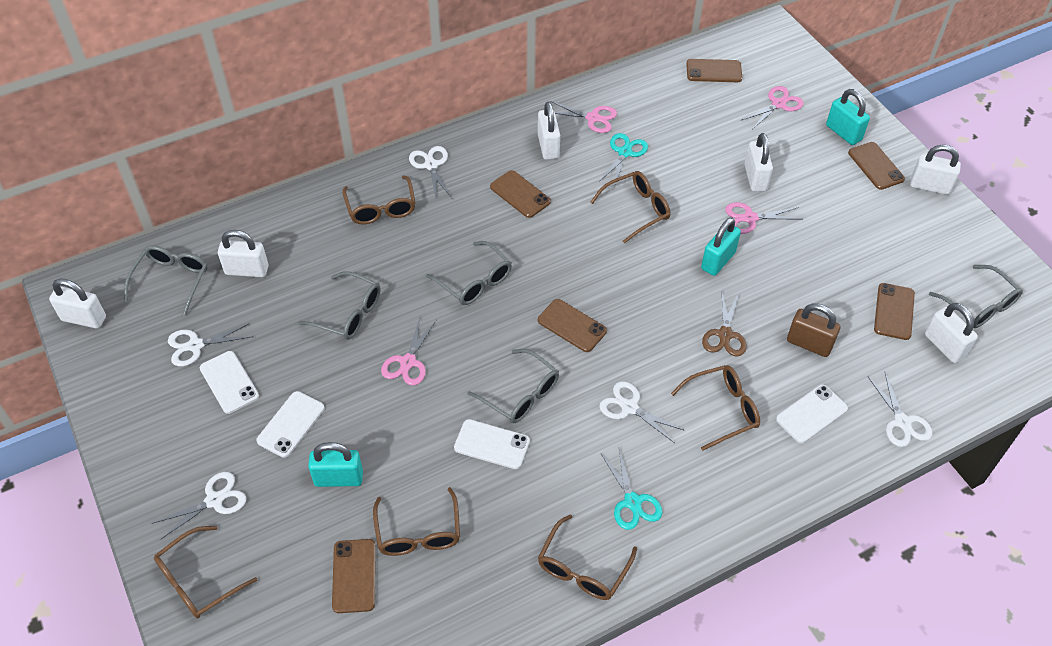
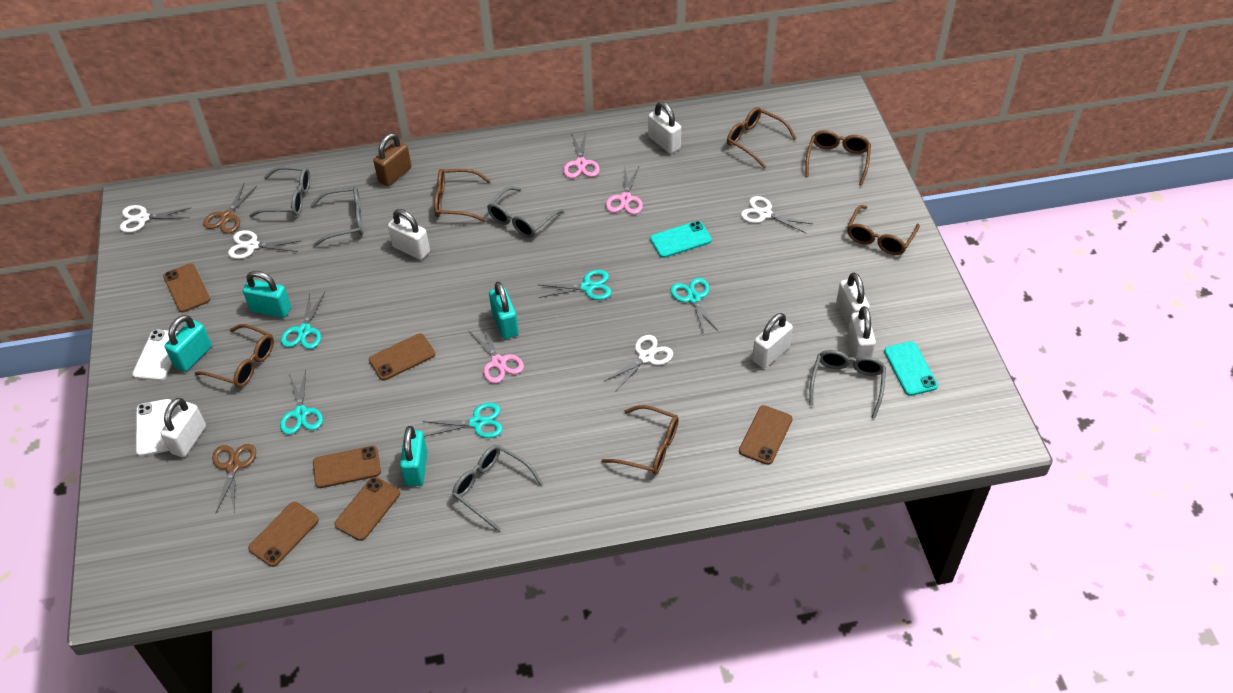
brown scissors: [702,292,747,357] = 1 -> [203,184,257,234] [212,444,256,514] = 2
pink scissors: [381,317,436,386] [550,101,617,133] [725,202,803,234] [742,86,804,129] = 4 -> [468,324,524,383] [563,132,600,178] [605,167,643,214] = 3
turquoise padlock: [308,442,363,487] [701,217,741,276] [826,89,870,145] = 3 -> [165,315,212,372] [243,271,291,318] [400,426,428,486] [489,282,519,339] = 4
turquoise phone: none = 0 -> [650,221,712,258] [884,341,938,396] = 2
turquoise scissors: [599,133,648,187] [601,449,662,530] = 2 -> [280,370,323,435] [281,292,325,349] [422,403,503,438] [539,270,612,300] [671,278,720,334] = 5
white phone: [200,351,259,414] [256,391,324,458] [454,419,530,469] [776,385,848,443] = 4 -> [132,329,178,381] [136,399,173,456] = 2
white scissors: [152,472,246,540] [168,323,251,366] [409,146,452,198] [599,381,685,443] [867,373,933,447] = 5 -> [120,205,190,233] [228,230,300,259] [603,335,673,391] [741,196,812,234] = 4

